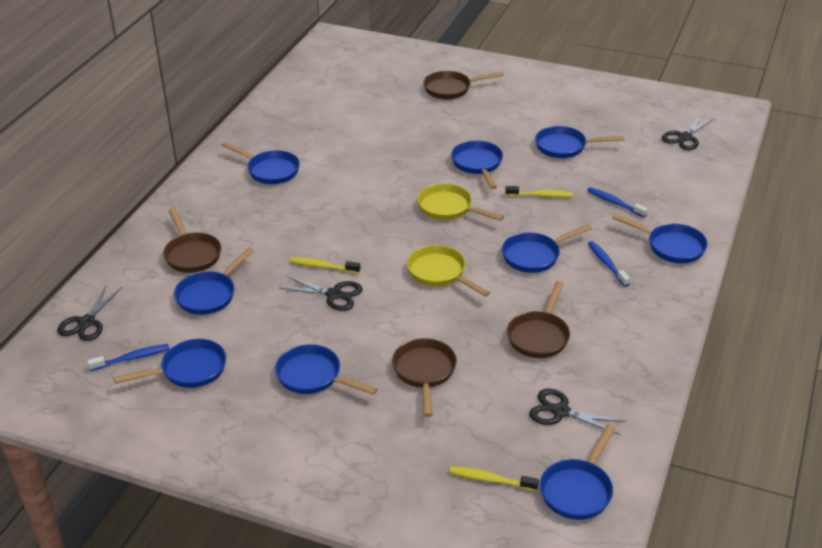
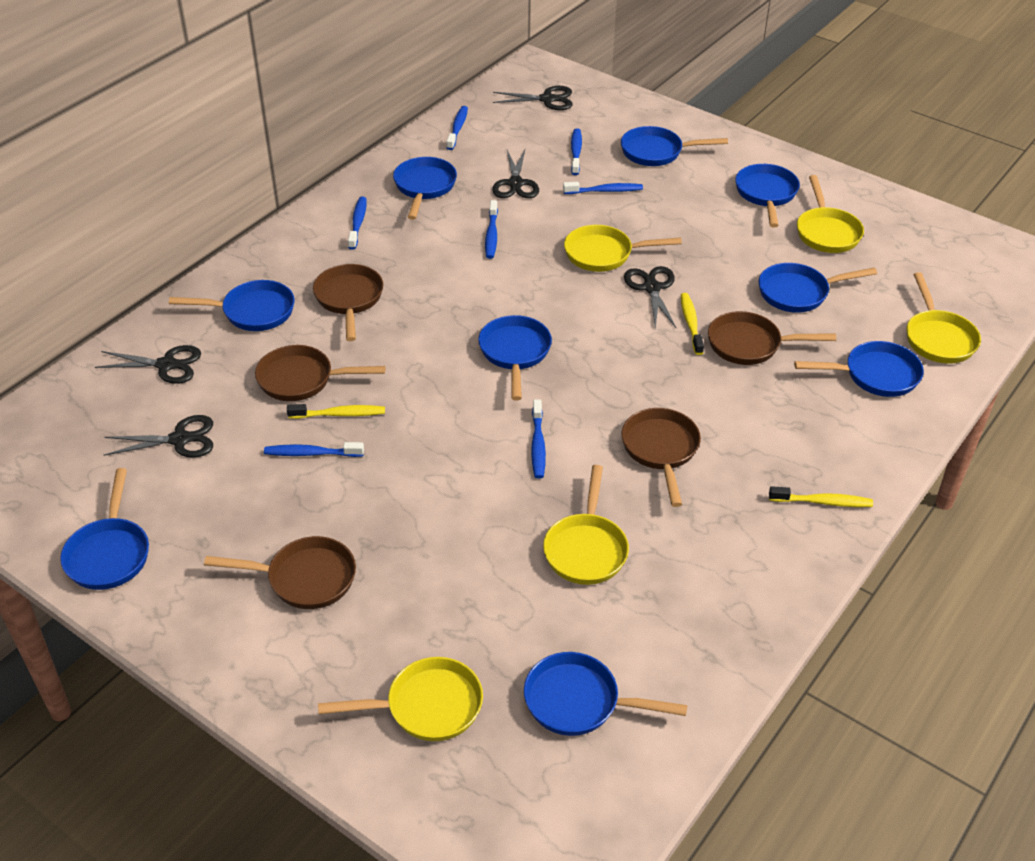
black scissors: [57,286,122,341] [279,276,363,311] [529,389,626,435] [662,115,715,150] = 4 -> [95,345,201,384] [104,415,213,458] [492,149,539,198] [493,86,572,110] [624,266,677,329] = 5
blue toothbrush: [87,344,169,371] [587,187,648,217] [588,241,630,287] = 3 -> [264,442,364,457] [348,196,367,250] [447,106,468,150] [485,200,498,259] [531,399,546,479] [563,182,643,194] [571,128,582,175] = 7
brown pan: [163,208,221,273] [392,338,457,417] [423,71,504,99] [507,281,570,358] = 4 -> [204,536,356,609] [255,345,386,401] [313,264,383,341] [621,408,701,507] [708,311,836,365] = 5
yellow pan: [407,245,490,297] [417,183,504,221] = 2 -> [318,657,483,741] [543,465,629,585] [564,225,682,272] [797,175,864,253] [906,272,981,364] = 5

